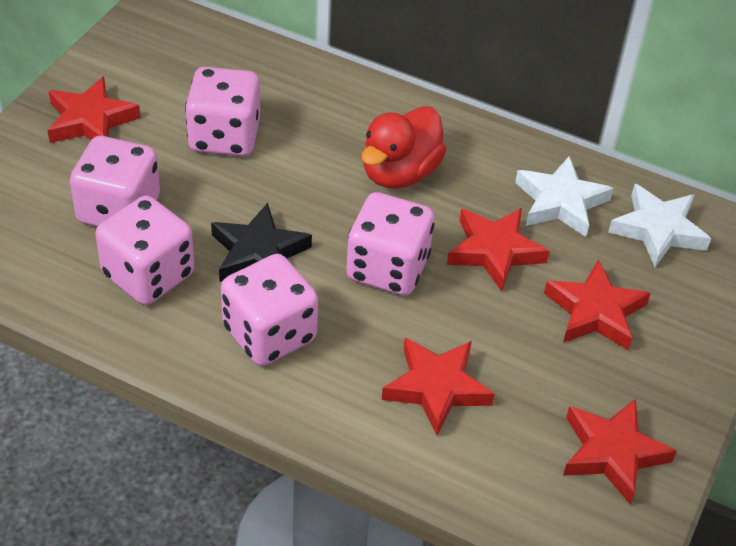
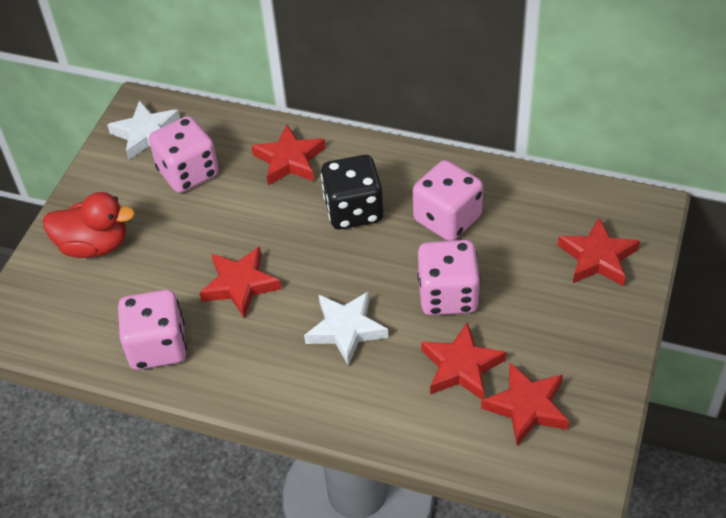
black dice: none = 0 -> [321,155,383,230] = 1
black star: [211,203,312,282] = 1 -> none = 0
pink dice: [70,136,160,227] [96,196,195,305] [185,67,260,156] [221,254,318,366] [346,192,434,296] = 5 -> [118,290,187,370] [149,116,219,193] [413,160,483,241] [418,240,480,315] = 4

